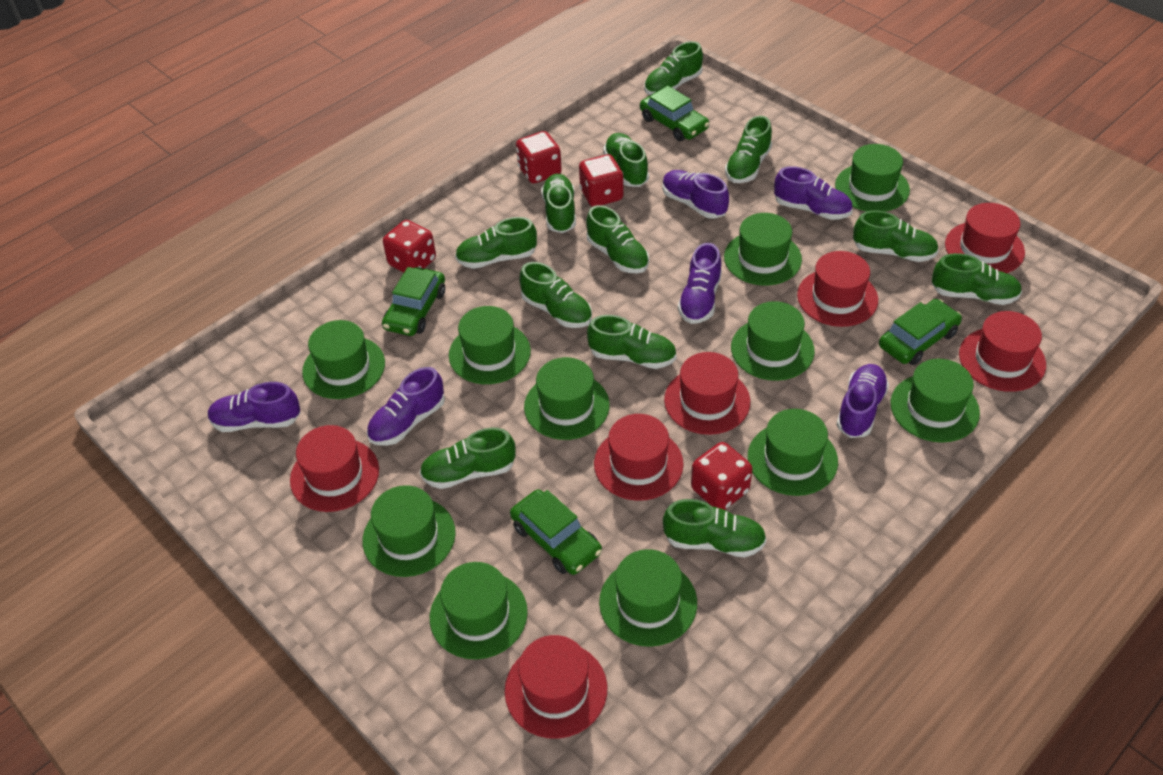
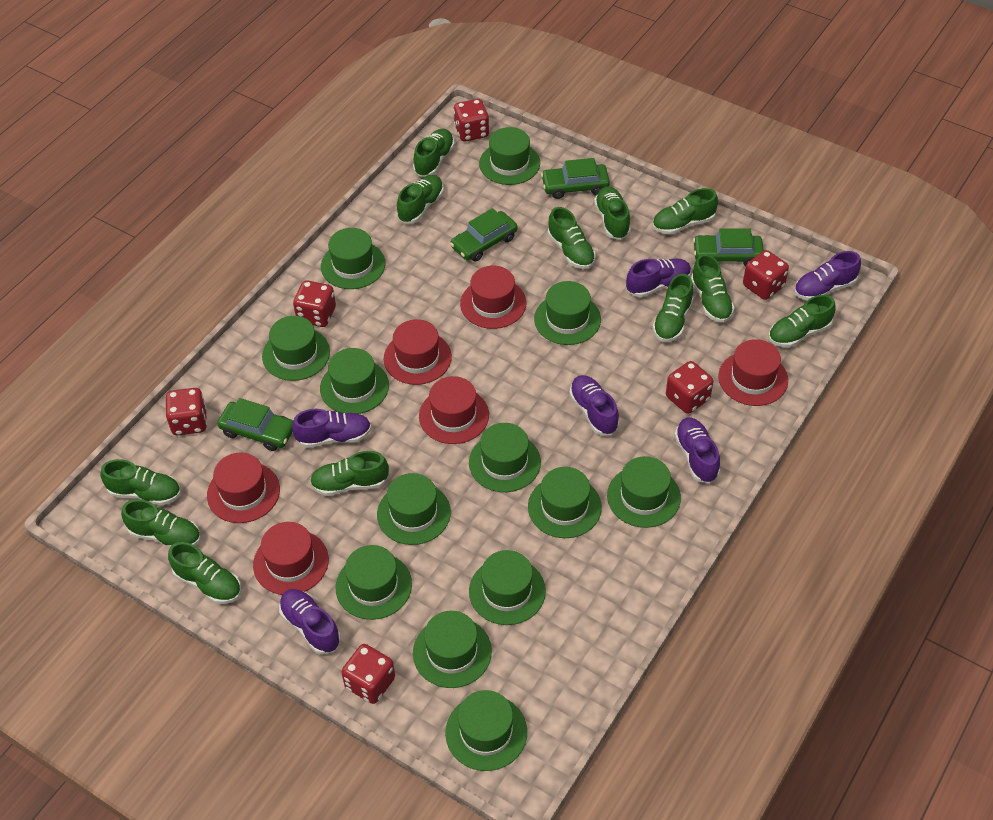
green hat: [302,320,385,399] [362,485,456,577] [430,562,528,659] [449,306,531,384] [524,357,610,440] [599,549,697,647] [724,213,802,285] [731,301,815,381] [748,409,838,496] [835,144,910,212] [890,359,980,443] = 11 -> [262,316,330,381] [320,348,389,414] [321,228,385,289] [336,545,412,620] [377,473,451,545] [413,611,492,688] [445,690,527,771] [469,423,541,492] [469,550,546,625] [479,127,540,185] [528,467,602,538] [534,281,601,345] [607,456,681,528] = 13
red dice: [383,220,436,273] [516,131,562,183] [579,154,624,207] [691,442,752,510] = 4 -> [166,388,207,436] [293,280,336,327] [341,644,395,704] [453,99,489,142] [666,361,713,414] [743,250,789,300] = 6
red hat: [290,425,379,512] [505,635,607,739] [594,414,684,501] [664,352,750,435] [797,251,878,327] [945,203,1025,273] [959,311,1046,392] = 7 -> [207,452,280,523] [253,522,329,595] [383,319,452,385] [419,376,489,444] [460,266,526,329] [718,339,788,406] = 6

